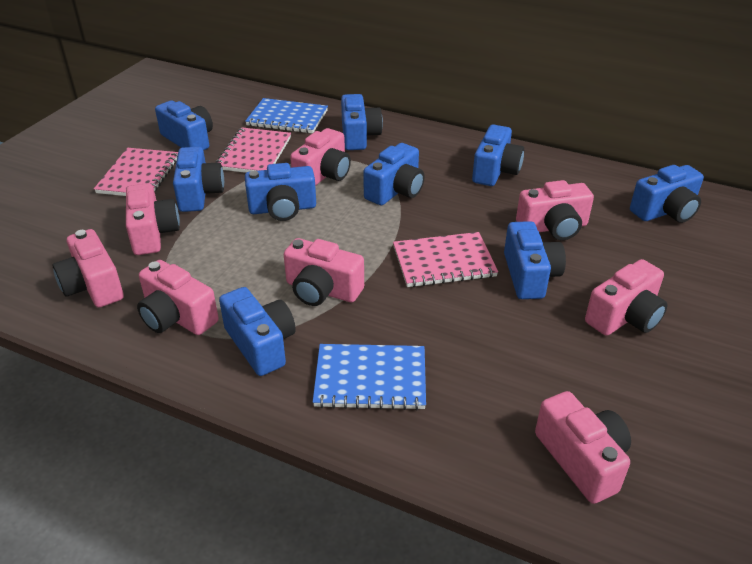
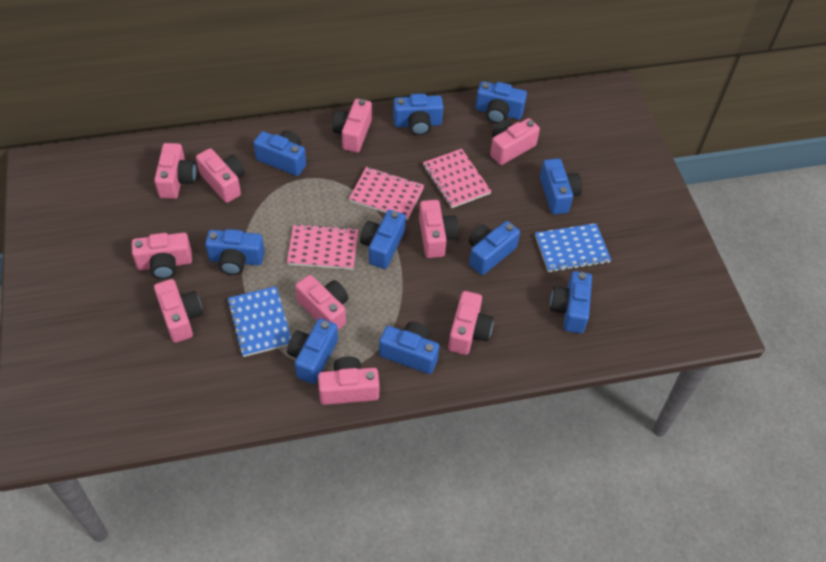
blue camera: [155,100,213,151] [173,147,224,212] [219,287,296,376] [245,163,316,221] [341,94,383,150] [363,143,425,205] [472,125,524,186] [504,221,566,299] [630,165,704,223] = 9 -> [205,229,265,275] [253,130,306,176] [287,318,338,384] [360,210,406,269] [379,322,439,374] [393,94,443,136] [469,221,520,275] [475,81,527,124] [540,158,582,214] [550,271,592,333] = 10
pink camera: [52,229,124,308] [126,183,180,255] [137,260,219,335] [284,238,364,306] [290,128,351,186] [516,180,594,240] [535,391,631,504] [585,259,667,336] = 8 -> [132,233,192,279] [154,143,197,199] [154,279,203,343] [196,148,245,203] [295,275,348,330] [318,356,379,405] [332,99,372,152] [419,200,459,258] [448,291,494,355] [490,118,540,165] = 10

